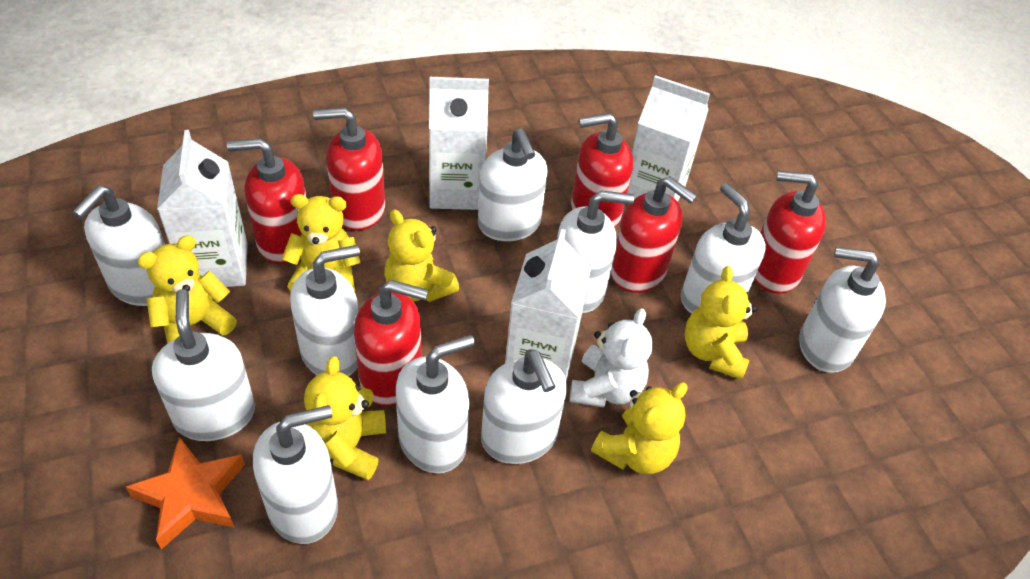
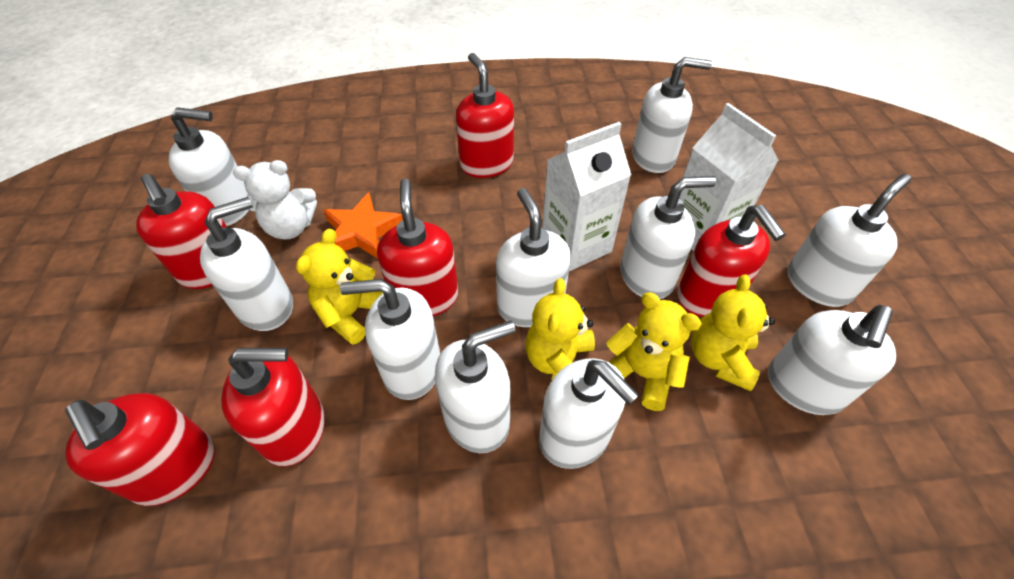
white carton: [157,130,248,287] [429,77,489,210] [505,229,591,381] [627,75,710,202] = 4 -> [542,122,631,271] [679,103,779,251] = 2
yellow teddy bear: [137,235,237,344] [282,194,361,291] [304,356,386,480] [384,210,459,302] [591,382,687,474] [684,266,757,380] = 6 -> [296,228,383,345] [526,278,595,380] [606,292,702,411] [691,274,775,391] = 4

